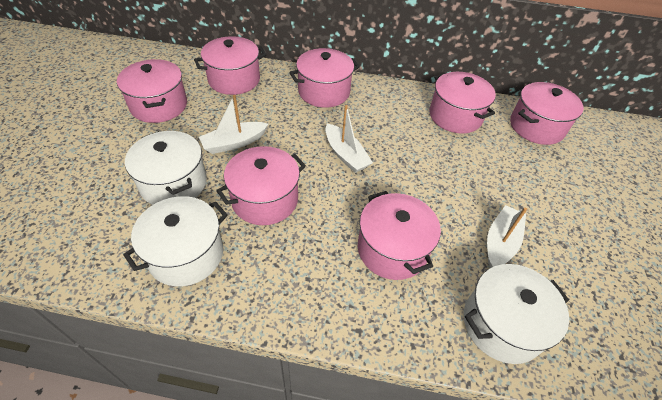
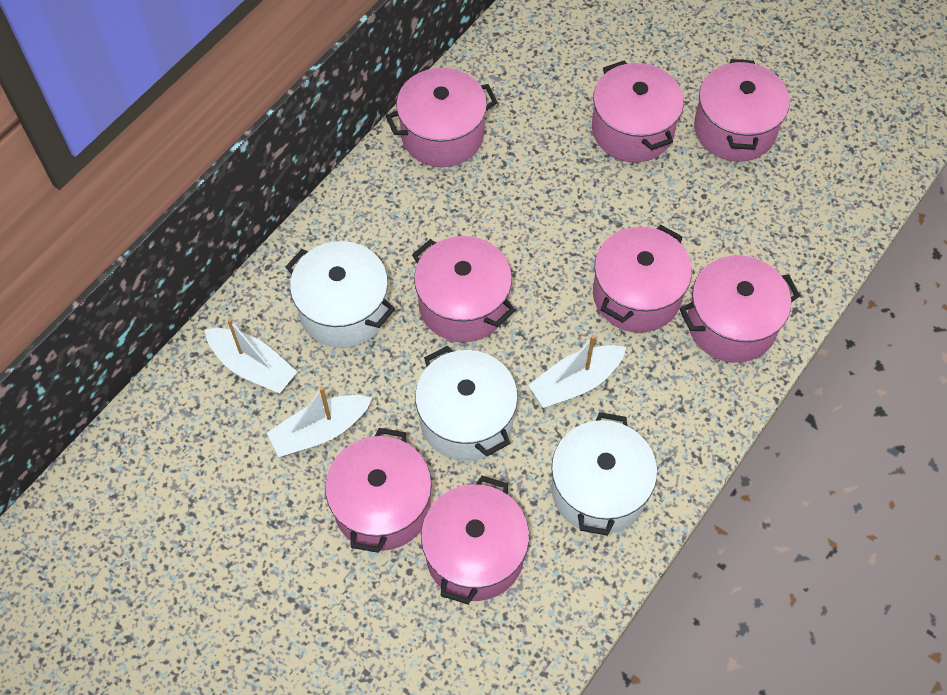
pink pot: [117,59,187,123] [194,36,266,95] [216,146,306,225] [289,48,360,108] [358,191,441,280] [430,72,496,133] [510,82,584,145] = 7 -> [325,428,432,553] [386,68,497,167] [412,236,516,342] [421,476,529,604] [592,61,684,163] [593,225,692,333] [680,255,800,363] [694,59,790,162] = 8

